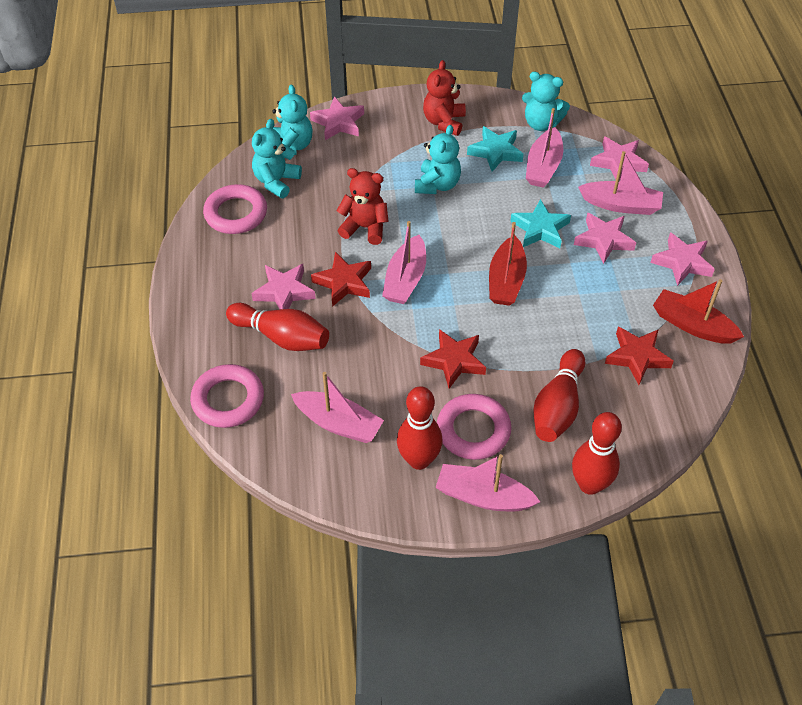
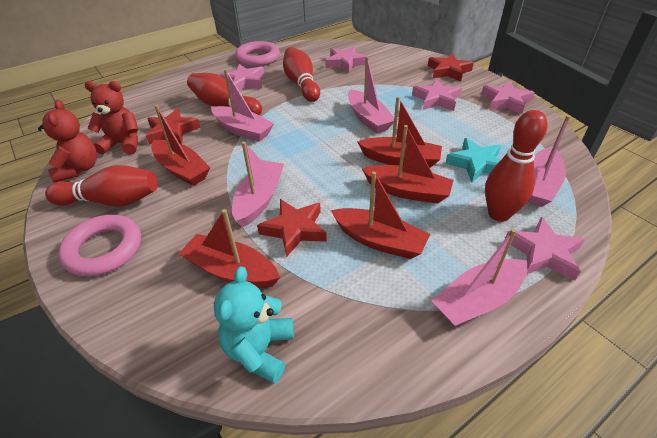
pink ring: [190,364,264,428] [203,184,267,234] [437,394,512,460] = 3 -> [58,215,141,277] [235,41,280,67] = 2
red boat: [489,222,527,306] [653,279,744,344] = 2 -> [151,104,210,186] [179,209,280,288] [331,171,431,259] [357,96,442,168] [362,125,454,204] = 5
turquoise star: [467,126,524,172] [510,199,571,248] = 2 -> [445,138,501,183] = 1
turquoise teddy bear: [252,119,302,198] [272,85,313,158] [415,125,461,194] [522,72,570,131] = 4 -> [214,266,294,383] = 1

